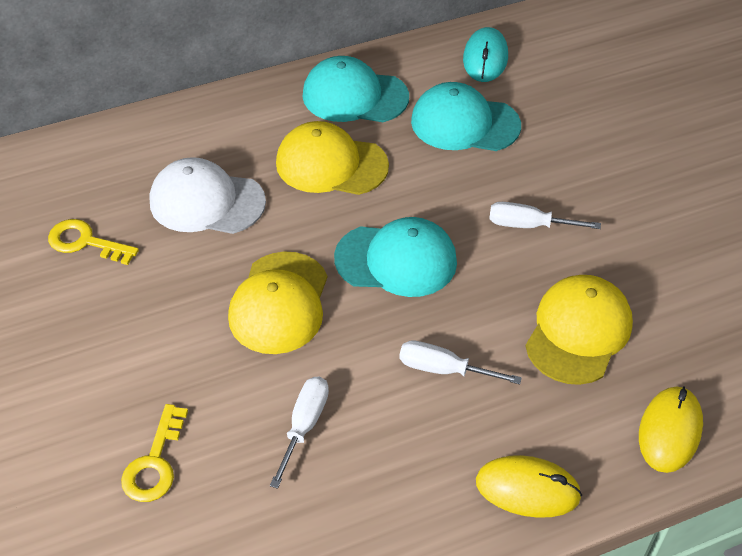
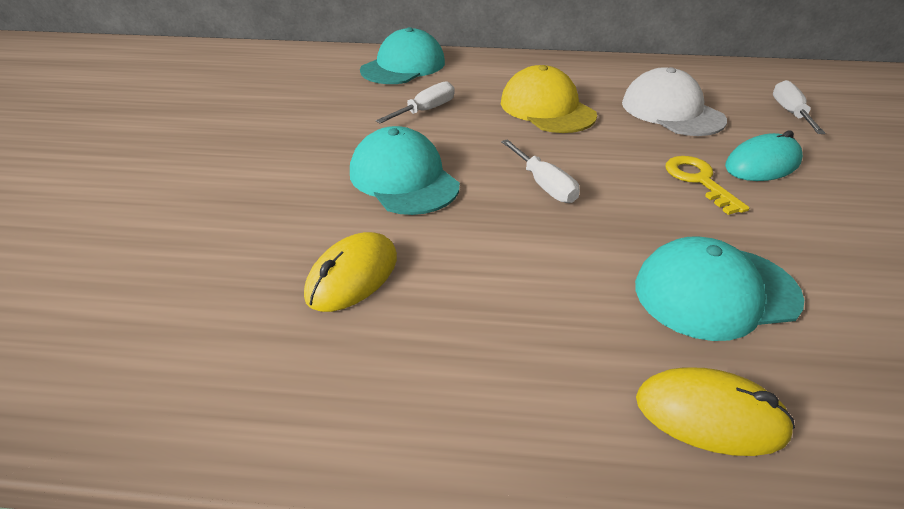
yellow cap: [228,252,327,354] [276,121,389,195] [525,275,633,385] = 3 -> [501,65,597,133] = 1
yellow key: [48,219,139,265] [121,404,188,502] = 2 -> [666,156,749,215] = 1

